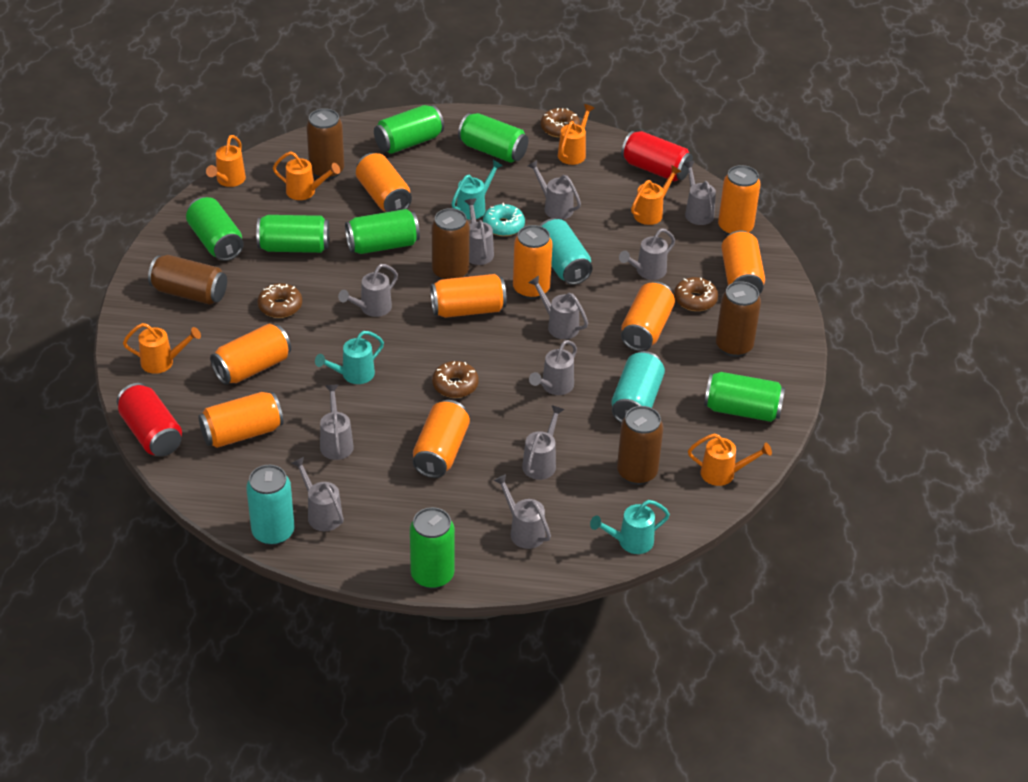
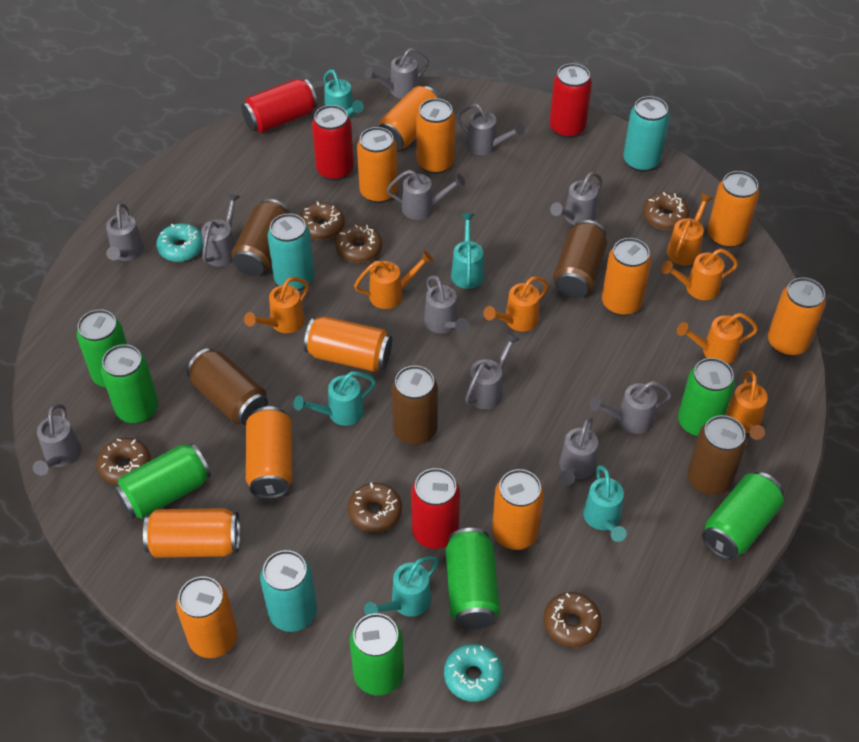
brown donut: [258,283,302,318] [432,361,479,398] [540,108,580,138] [674,277,718,311] = 4 -> [97,438,151,485] [300,201,345,240] [336,224,382,263] [348,482,402,532] [543,592,602,647] [643,192,689,230] = 6
orange can: [198,392,283,448] [210,324,291,385] [356,153,412,212] [413,400,470,478] [430,274,507,318] [513,225,553,299] [621,282,675,351] [718,165,761,235] [721,230,765,294] = 9 -> [143,508,240,558] [176,576,238,658] [246,406,293,499] [304,316,392,372] [357,127,398,203] [378,86,440,151] [416,98,455,174] [492,469,544,550] [602,238,652,316] [708,171,759,248] [768,278,826,356] = 11
orange watering can: [123,323,201,374] [206,135,246,187] [273,151,340,200] [558,104,595,165] [631,165,681,225] [688,433,772,486] = 6 -> [244,277,309,333] [354,251,433,309] [484,277,548,332] [661,249,738,300] [667,193,713,266] [677,313,758,364] [725,371,768,440] = 7
red can: [117,383,182,457] [621,131,693,182] = 2 -> [241,79,318,133] [312,105,354,181] [411,468,460,549] [549,63,592,138] = 4
turquoise donut: [483,203,525,236] = 1 -> [156,223,203,262] [444,644,503,702] = 2
turquoise watering can: [315,331,384,384] [451,160,503,220] [590,500,670,554] = 3 -> [294,372,376,426] [323,69,364,119] [364,556,439,617] [451,214,484,289] [583,465,627,542] = 5

